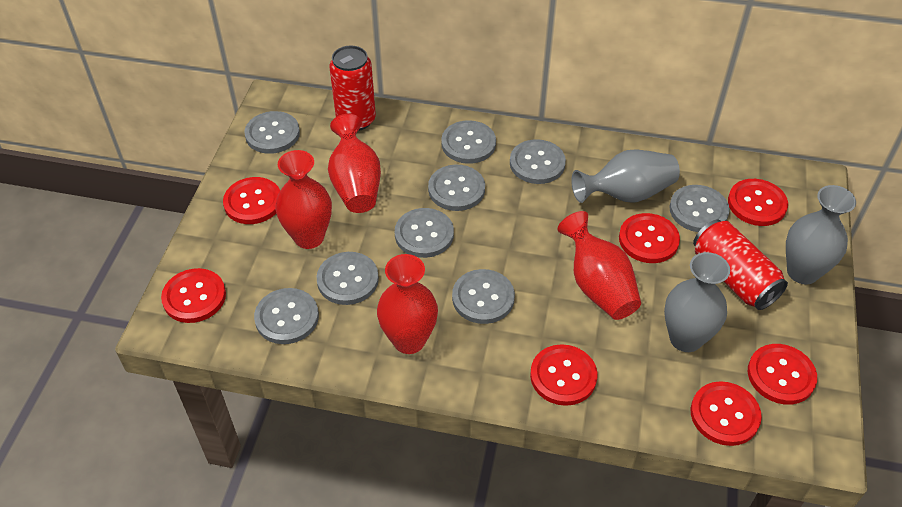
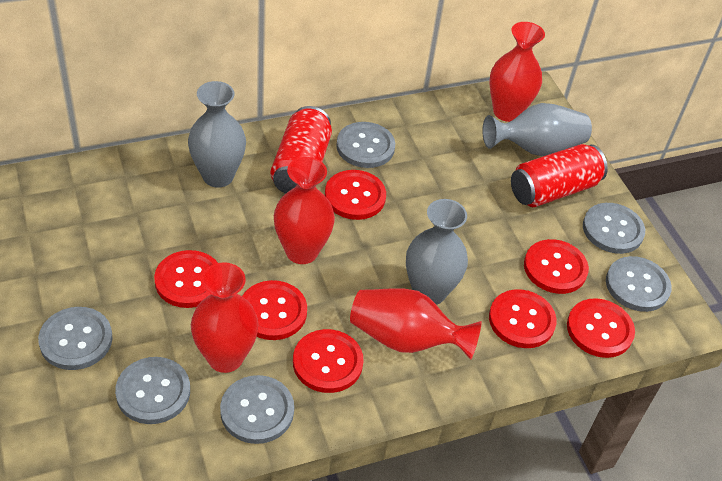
grey button: [244,111,300,154] [254,288,319,344] [316,252,379,305] [395,208,454,258] [428,165,485,211] [441,120,496,164] [452,269,515,324] [510,139,566,184] [669,185,730,232] = 9 -> [38,307,113,370] [115,357,190,424] [220,375,294,444] [336,122,395,168] [583,203,645,254] [606,256,672,312] = 6

